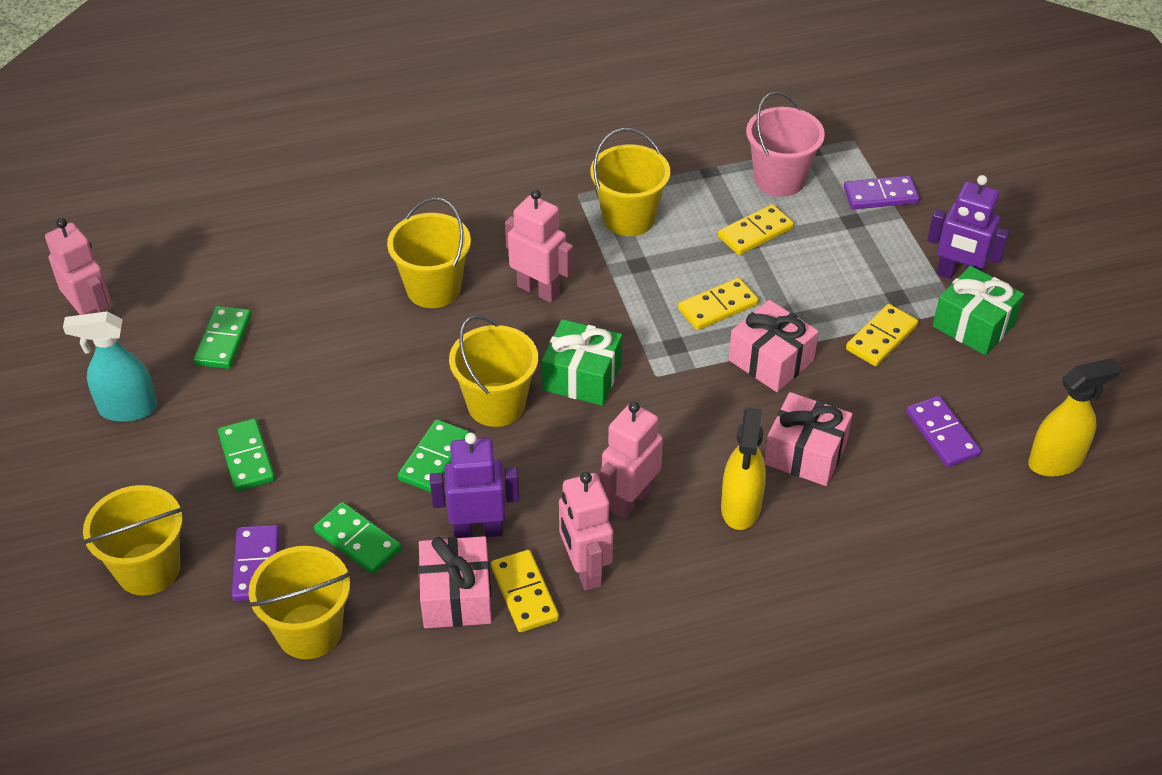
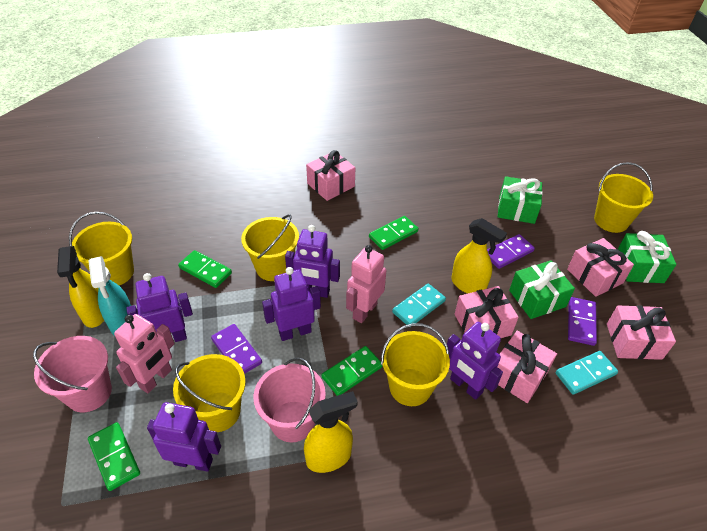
green gift: [542,319,622,406] [932,266,1024,355] = 2 -> [497,176,543,224] [509,261,575,319] [618,231,677,283] = 3
pink bucket: [746,91,825,197] = 1 -> [33,336,112,412] [253,358,326,443] = 2
pink gift: [419,536,492,628] [728,300,819,392] [764,392,853,486] = 3 -> [306,150,355,201] [455,286,519,338] [498,331,557,403] [567,238,634,297] [607,305,676,360] = 5
pink robot: [45,218,111,315] [505,190,573,303] [559,472,613,590] [600,402,663,519] = 4 -> [114,314,175,393] [346,245,386,323] = 2
purple robot: [430,432,519,538] [927,175,1009,279] = 2 -> [126,273,193,342] [147,402,221,472] [262,267,321,341] [285,225,340,298] [447,322,503,400] = 5
turquoise domino: none = 0 -> [392,284,446,325] [556,351,618,395] = 2
yellow domino: [491,550,559,632] [678,278,759,330] [718,204,794,255] [846,304,919,366] = 4 -> none = 0
yellow spray bottle: [721,407,766,530] [1028,358,1121,477] = 2 -> [57,246,104,328] [304,391,358,473] [451,218,507,294] = 3

